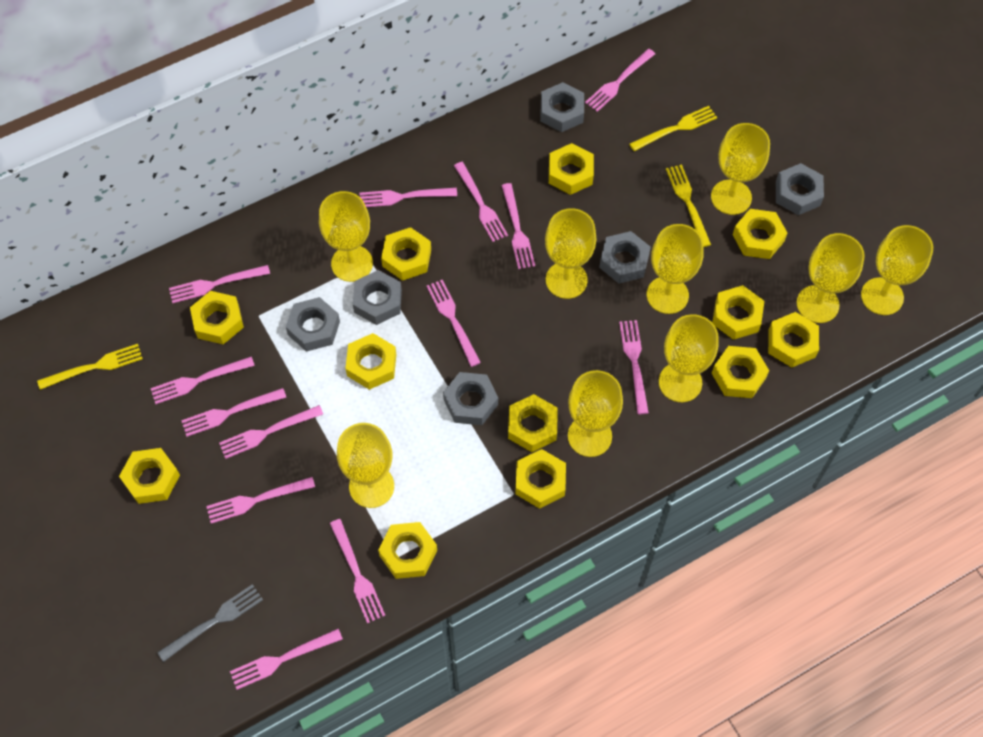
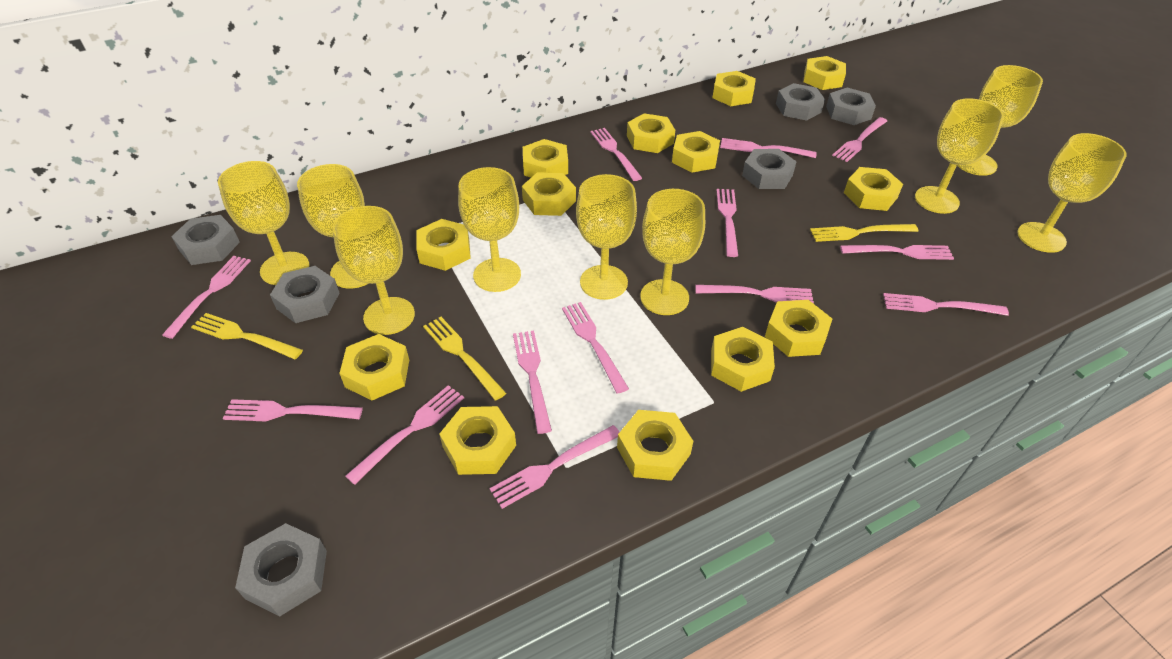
grey fork: [157,584,263,662] = 1 -> none = 0
yellow nut: [119,448,180,504] [190,291,244,344] [345,333,396,390] [378,522,437,579] [381,227,431,281] [508,394,558,452] [515,449,566,509] [549,143,594,195] [712,285,764,340] [712,346,769,398] [733,209,787,259] [768,312,819,368] = 12 -> [339,334,409,401] [416,219,471,271] [439,406,516,475] [522,172,576,216] [523,139,568,178] [617,410,693,481] [627,113,675,153] [672,131,720,173] [711,327,775,392] [713,71,756,106] [765,300,832,357] [803,56,846,90] [844,167,903,211] = 13

